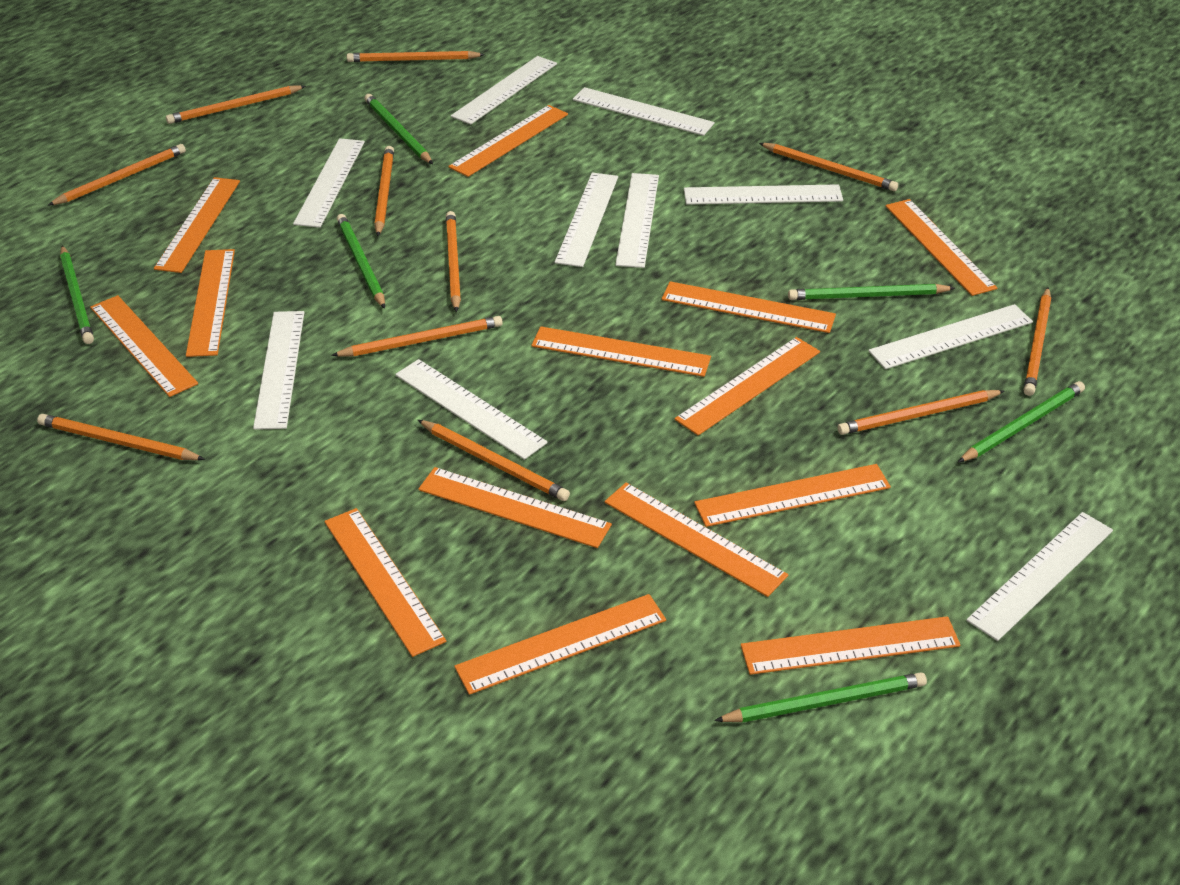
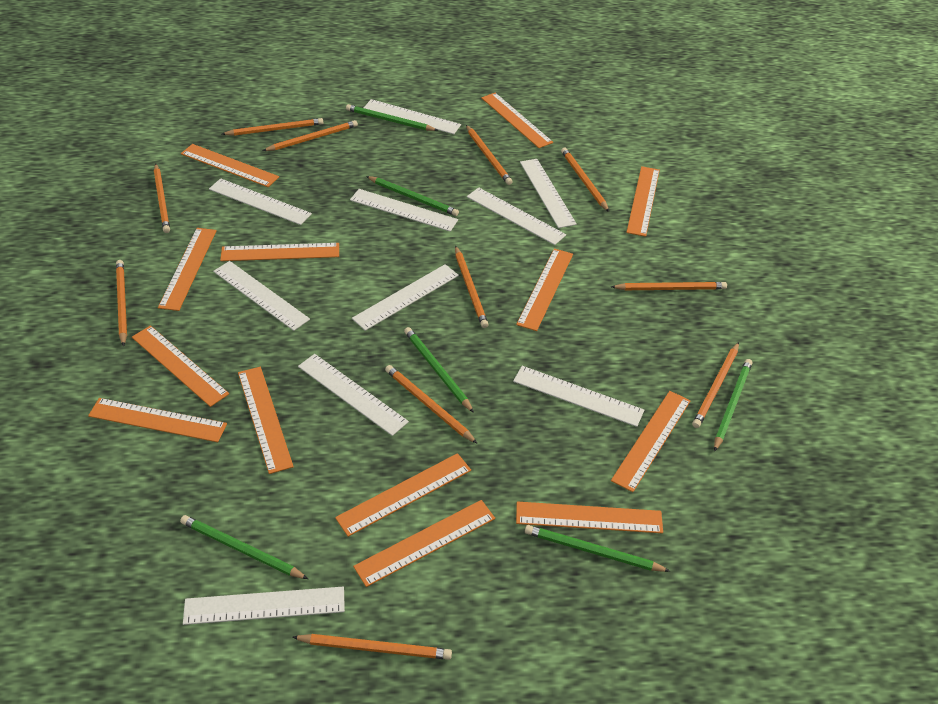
orange ruler: [90,295,198,397] [154,177,240,273] [186,249,235,357] [324,508,446,657] [418,467,612,548] [448,105,568,177] [454,594,666,695] [531,326,711,377] [605,483,788,597] [662,281,836,333] [674,337,820,435] [694,464,891,527] [741,616,961,675] [885,199,997,296] = 14 -> [88,398,227,442] [132,325,229,407] [158,228,217,311] [181,144,279,187] [220,243,339,261] [238,367,294,474] [335,453,471,537] [353,500,495,587] [481,93,553,148] [516,248,573,331] [516,501,663,533] [611,391,691,492] [626,166,660,237] = 13

